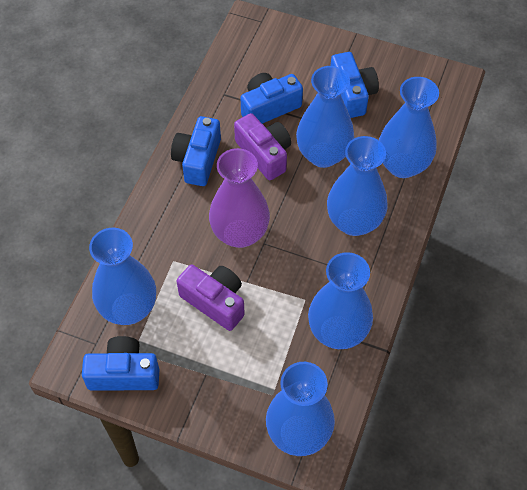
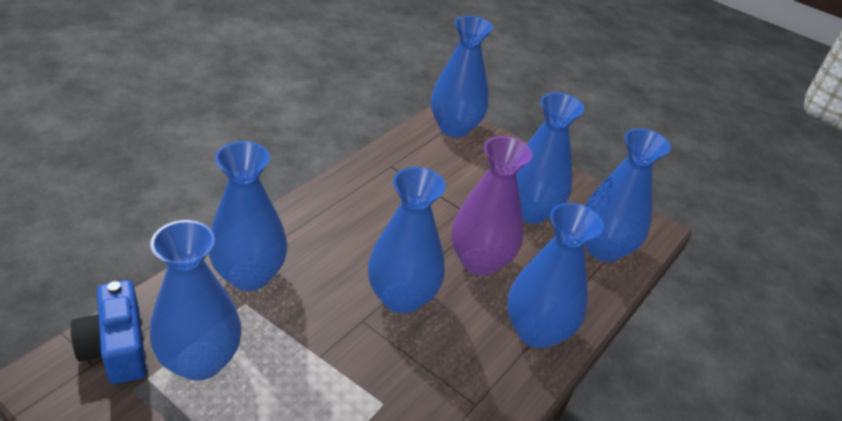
blue camera: [82,336,159,391] [171,116,221,186] [240,73,303,124] [330,52,379,118] = 4 -> [71,280,147,384] = 1
blue vase: [89,228,156,325] [266,362,335,456] [296,66,354,168] [308,252,373,349] [327,136,388,236] [379,77,439,178] = 6 -> [150,220,241,381] [209,141,287,291] [368,167,446,314] [431,16,493,137] [507,203,604,349] [516,92,584,224] [584,128,671,262] = 7
purple camera: [177,265,245,331] [234,113,291,180] = 2 -> none = 0

